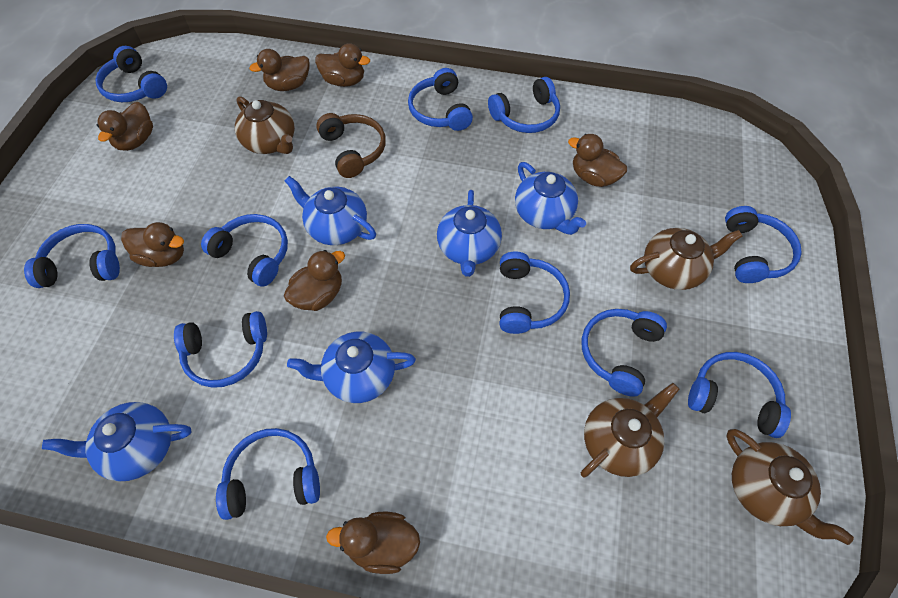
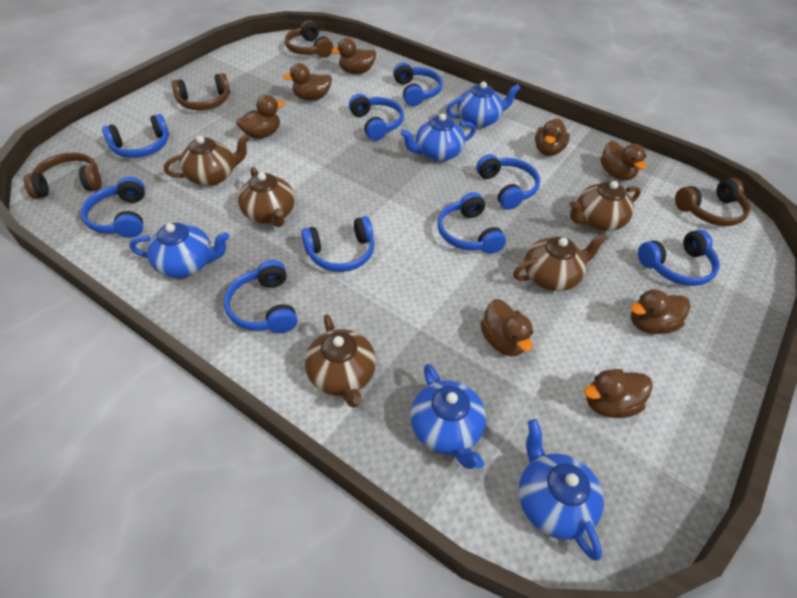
blue headphones: [24,224,120,288] [95,46,167,102] [174,311,267,388] [201,214,288,287] [216,428,320,520] [408,68,473,131] [488,77,560,133] [500,251,570,334] [582,309,667,397] [688,352,791,438] [725,206,802,283] = 11 -> [81,177,145,238] [102,114,169,158] [224,260,297,333] [301,216,375,272] [349,94,404,141] [393,62,443,106] [438,192,506,254] [476,154,540,210] [638,230,719,286] = 9
brown duck: [97,102,153,151] [121,222,184,267] [249,49,310,91] [284,250,345,311] [315,43,370,87] [326,512,420,574] [568,134,627,187] = 7 -> [236,95,284,139] [283,63,332,101] [331,38,376,74] [480,299,533,356] [535,119,570,156] [584,369,653,418] [600,141,646,181] [631,289,690,334] = 8
brown headphones: [316,113,386,178] = 1 -> [24,152,102,199] [171,73,230,110] [285,20,333,58] [675,178,750,226] = 4
brown teapot: [235,96,295,154] [581,383,679,478] [630,228,743,290] [727,429,854,545] = 4 -> [164,134,250,186] [238,167,295,227] [305,314,376,408] [513,233,608,291] [569,181,641,231] = 5

